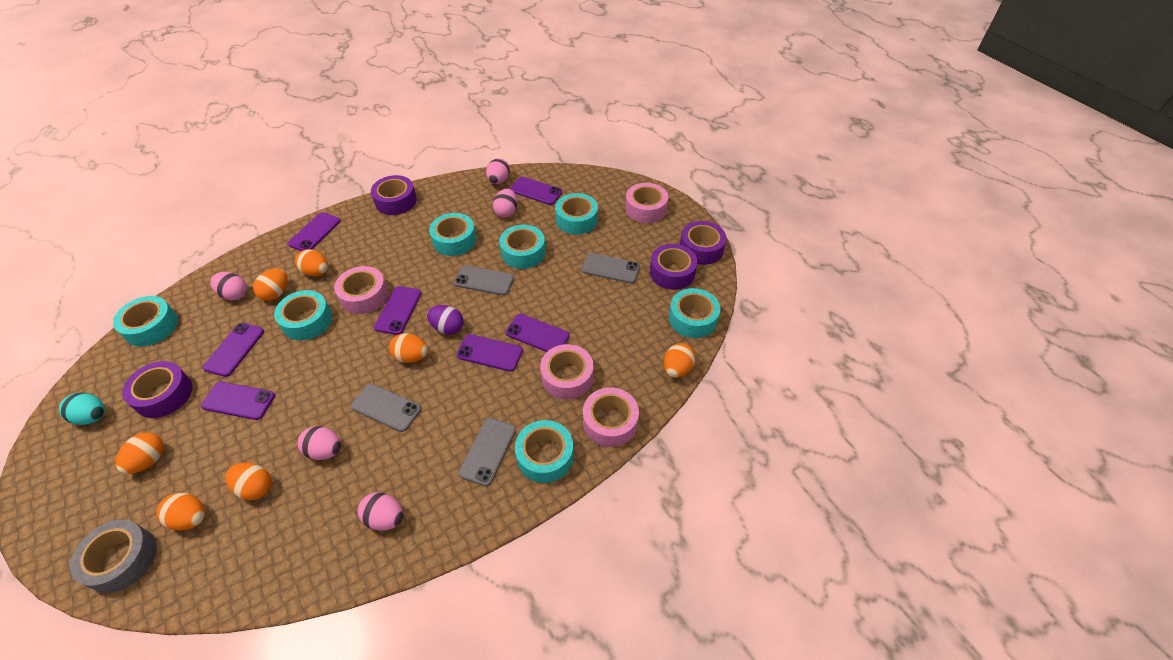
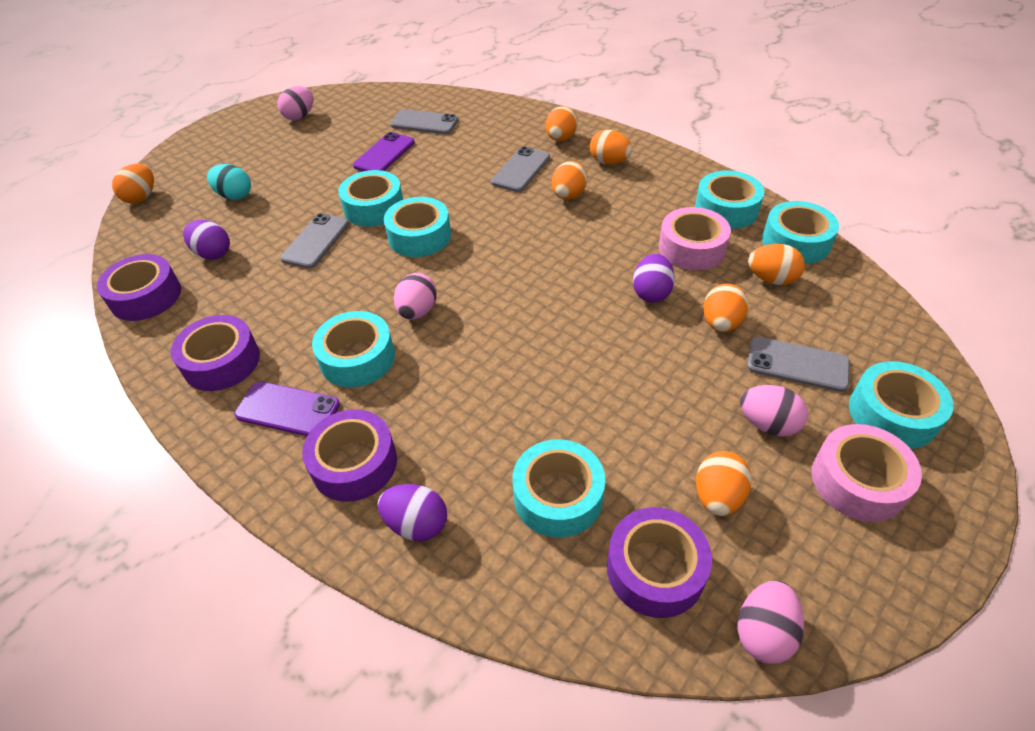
grey tape: [70,520,157,593] = 1 -> none = 0
pink egg: [210,272,247,301] [297,426,341,460] [358,492,403,531] [486,158,510,184] [493,189,517,218] = 5 -> [277,86,313,121] [394,273,437,320] [737,581,804,664] [740,385,808,437] = 4
pink tape: [334,266,388,314] [540,344,593,400] [583,387,639,447] [625,183,668,223] = 4 -> [659,207,731,270] [812,424,922,522] = 2
purple egg: [427,305,464,335] = 1 -> [183,220,230,260] [378,484,447,541] [633,254,675,303] = 3
purple phone: [201,382,275,420] [203,323,264,377] [288,212,341,251] [374,286,421,335] [456,334,523,372] [506,314,570,352] [510,177,562,205] = 7 -> [234,381,340,436] [353,132,415,171] = 2

